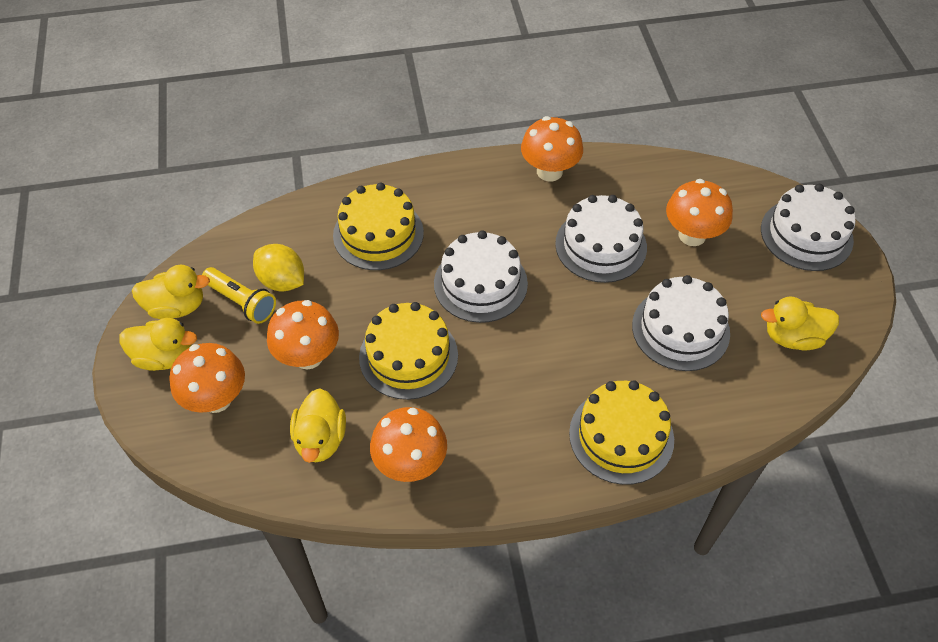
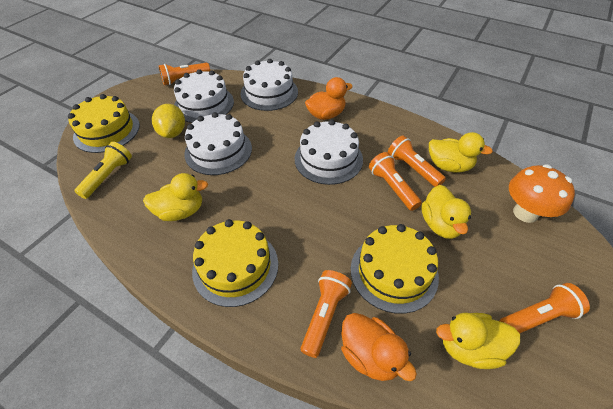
orange duck: none = 0 -> [305,77,353,120] [341,313,417,381] = 2
orange flashlight: none = 0 -> [159,63,210,85] [301,270,352,358] [369,152,422,211] [388,136,446,187] [499,283,590,333] = 5
orange mushroom: [169,343,245,413] [267,300,339,369] [370,407,447,482] [521,116,583,181] [666,179,733,246] = 5 -> [509,164,575,223] = 1

